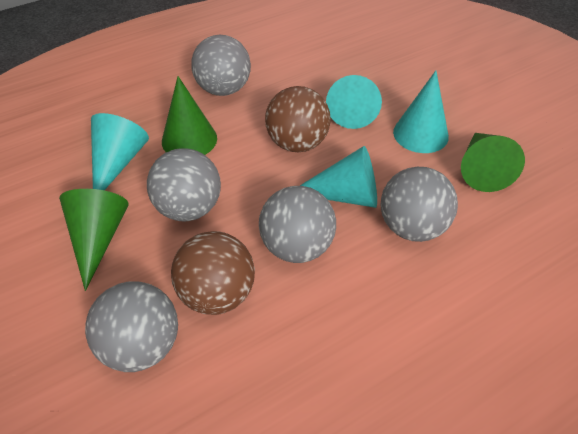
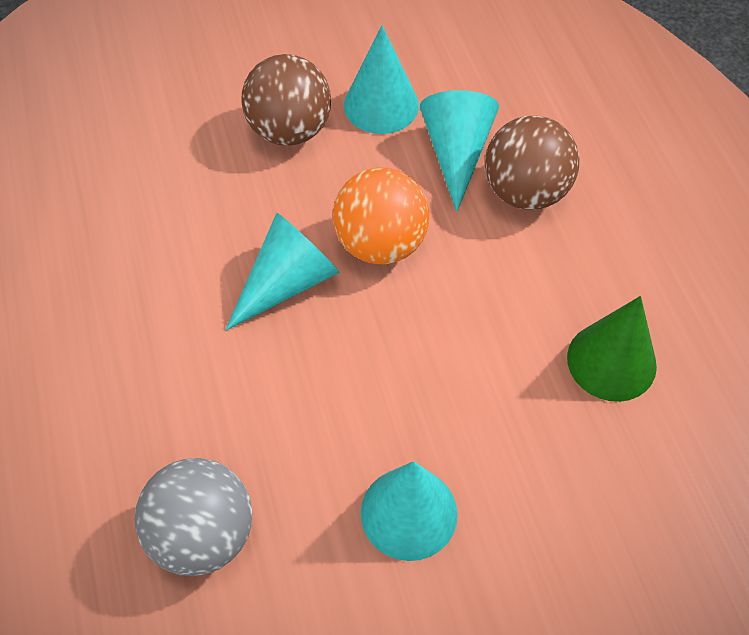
green cone: [59,189,129,291] [162,76,217,155] [461,133,525,192] = 3 -> [567,296,657,402] = 1
grey ball: [85,282,178,372] [147,148,221,222] [191,35,251,96] [259,186,336,263] [381,167,458,242] = 5 -> [134,458,252,576] = 1
orange ball: none = 0 -> [333,167,429,264] = 1

